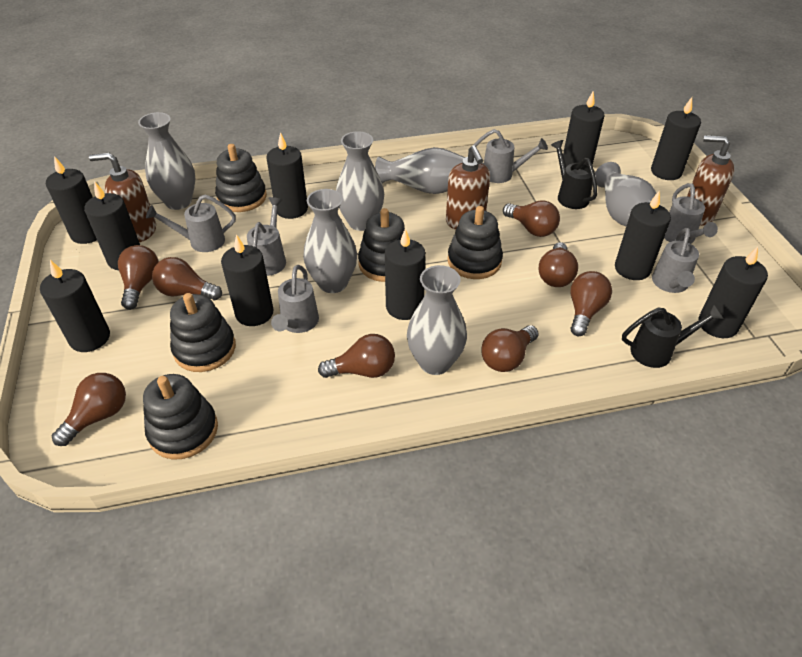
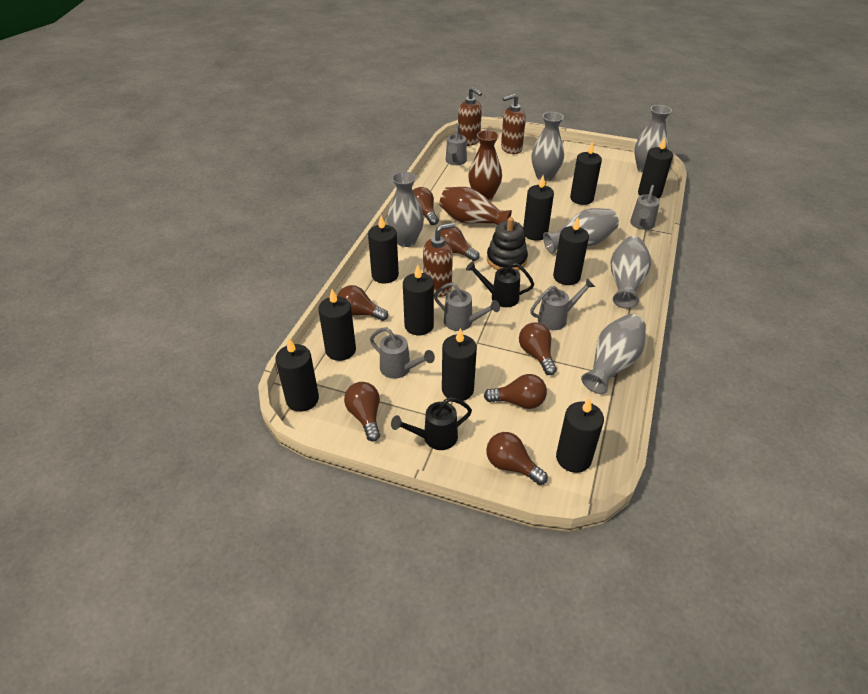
black stacking toy: [143,374,218,459] [170,293,236,372] [215,144,267,212] [358,208,405,282] [447,206,503,279] = 5 -> [487,217,528,271] = 1
brown light bulb: [52,373,126,446] [118,245,159,310] [152,257,222,300] [318,334,395,378] [481,325,539,372] [503,200,560,237] [539,242,578,287] [571,271,612,336] = 8 -> [337,285,388,321] [344,382,380,442] [413,187,439,225] [440,227,480,261] [484,374,547,409] [486,432,548,485] [519,322,557,375] = 7
brown vase: none = 0 -> [439,187,512,225] [468,130,502,201] = 2
grey watering can: [146,195,236,252] [247,197,286,276] [271,265,319,333] [474,129,548,183] [652,228,699,293] [664,183,718,244] = 6 -> [370,327,435,379] [434,282,500,331] [446,124,467,165] [530,278,595,330] [630,185,660,230] = 5

